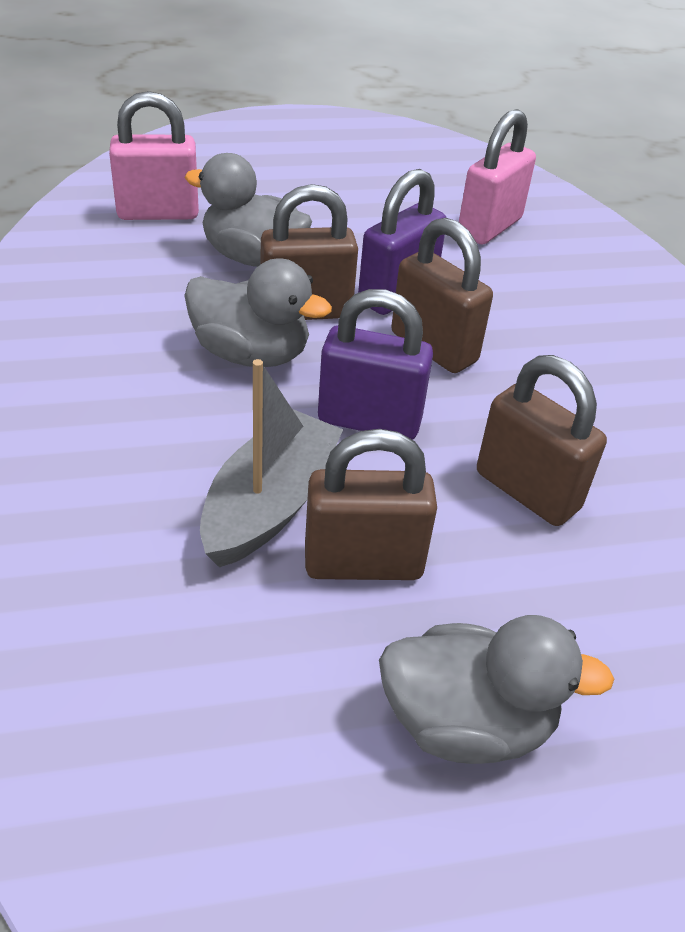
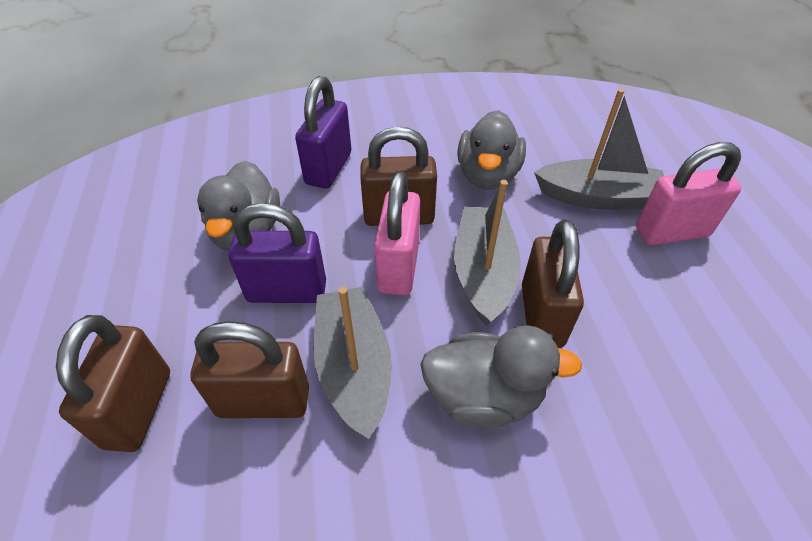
grey boat: [200,359,343,567] = 1 -> [314,287,392,439] [454,180,521,326] [534,89,664,209] = 3

